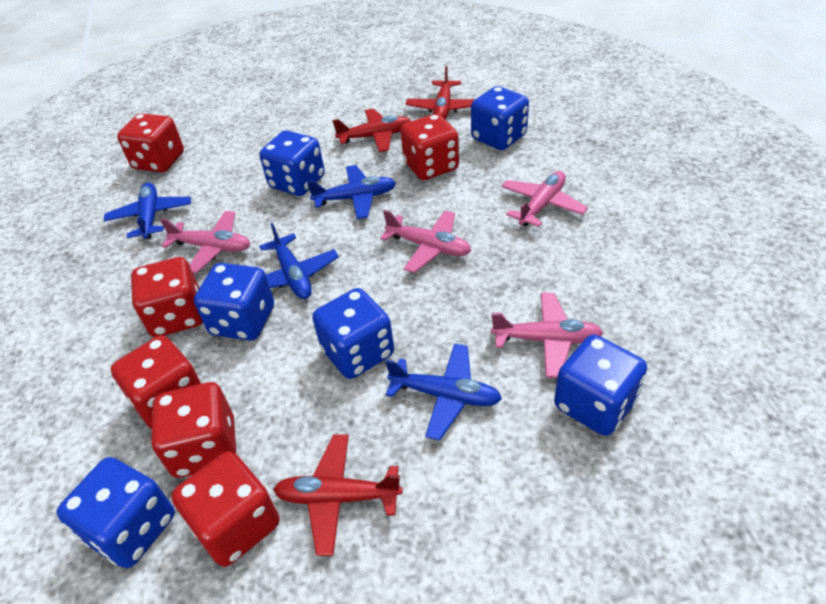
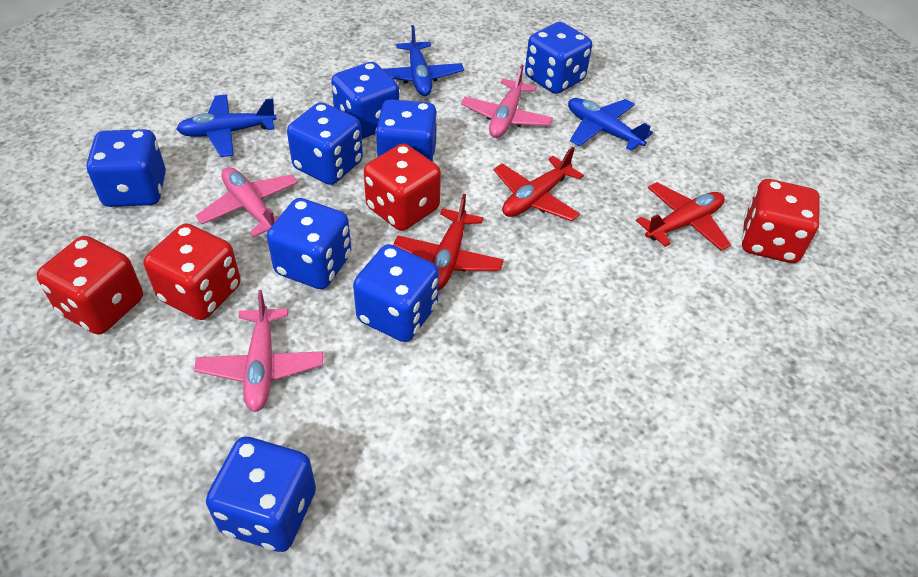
blue dice: [57,457,175,568] [194,263,274,341] [259,130,325,196] [312,288,394,379] [471,86,529,150] [554,334,647,436] = 6 -> [87,129,166,207] [206,437,316,552] [267,198,351,289] [287,102,363,185] [331,62,399,139] [353,244,439,342] [375,99,438,162] [525,22,592,94] = 8
blue plane: [104,182,191,239] [259,223,339,299] [307,165,396,219] [385,343,502,440] = 4 -> [176,94,277,157] [383,25,464,96] [568,98,653,151] = 3
pink plane: [160,211,250,274] [380,210,471,273] [491,293,604,378] [501,171,588,227] = 4 -> [194,290,324,412] [195,167,298,237] [461,64,553,138] = 3
red dice: [111,335,202,429] [117,113,184,172] [131,257,203,337] [151,382,236,478] [171,451,279,567] [401,114,459,180] = 6 -> [36,236,143,335] [144,223,241,320] [364,143,441,231] [742,179,820,263] = 4

